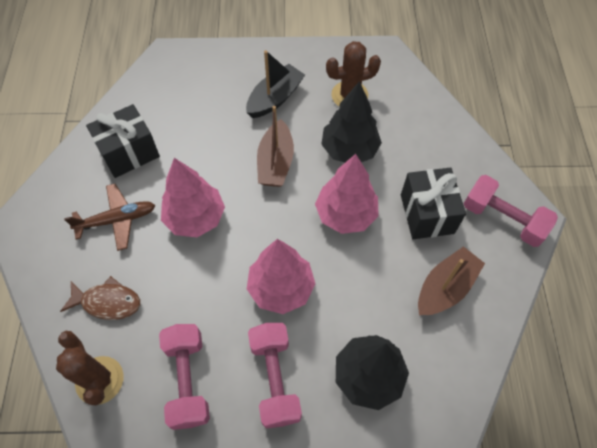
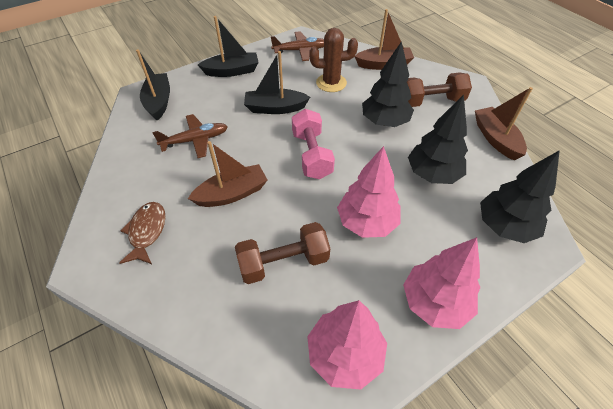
black boat: [246,50,305,118] = 1 -> [136,49,170,121] [198,16,259,77] [244,51,310,114] = 3
black gift: [86,104,160,178] [401,168,466,239] = 2 -> none = 0
black tree: [321,81,382,162] [336,335,409,410] = 2 -> [362,41,414,127] [408,95,468,184] [480,150,560,243] = 3
brown boat: [257,106,294,187] [418,246,485,315] = 2 -> [188,141,267,207] [355,9,414,70] [475,87,533,160] = 3
brown cactus: [56,331,124,406] [326,41,381,107] = 2 -> [309,28,358,92] = 1
brown dumbbell: none = 0 -> [235,222,330,284] [407,72,472,107] = 2
brown plane: [64,184,155,251] = 1 -> [153,114,228,158] [271,31,324,61] = 2
pink dumbbell: [159,324,210,430] [248,323,302,428] [464,175,558,247] = 3 -> [292,109,335,179] = 1

